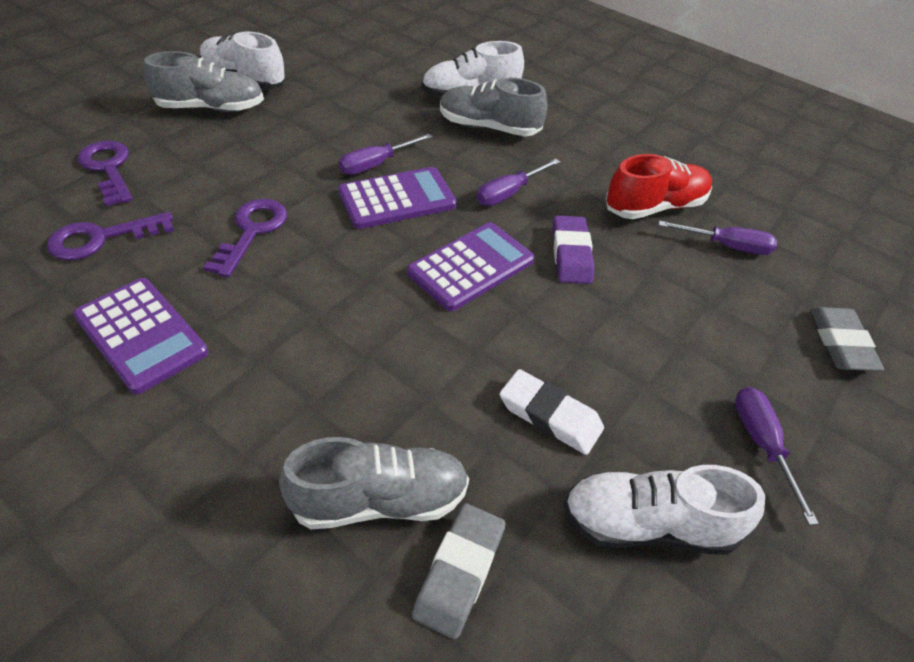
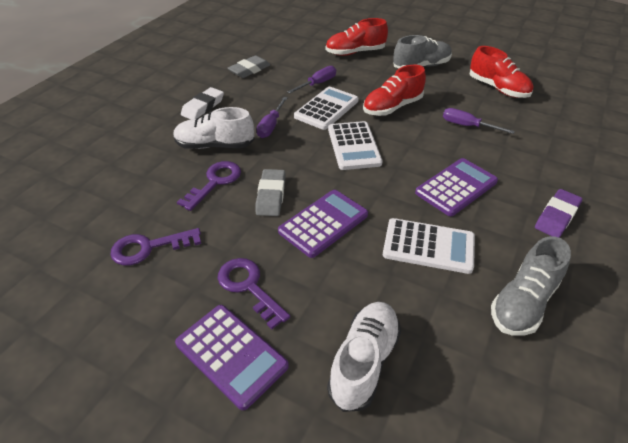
grey shoe: [144,51,264,112] [279,437,469,529] [440,77,547,136] = 3 -> [393,35,452,68] [491,236,571,336] = 2
purple screwdriver: [339,134,432,175] [477,159,560,206] [659,220,777,255] [735,387,819,525] = 4 -> [256,97,288,138] [287,66,336,93] [443,108,515,134] = 3
red shoe: [606,154,712,219] = 1 -> [325,18,388,56] [363,65,426,116] [469,46,533,98] = 3
white calculator: none = 0 -> [294,87,359,130] [328,121,383,170] [383,218,475,274] = 3
white shoe: [199,31,286,90] [422,41,524,98] [563,465,765,555] = 3 -> [173,107,255,149] [327,302,401,412] = 2

